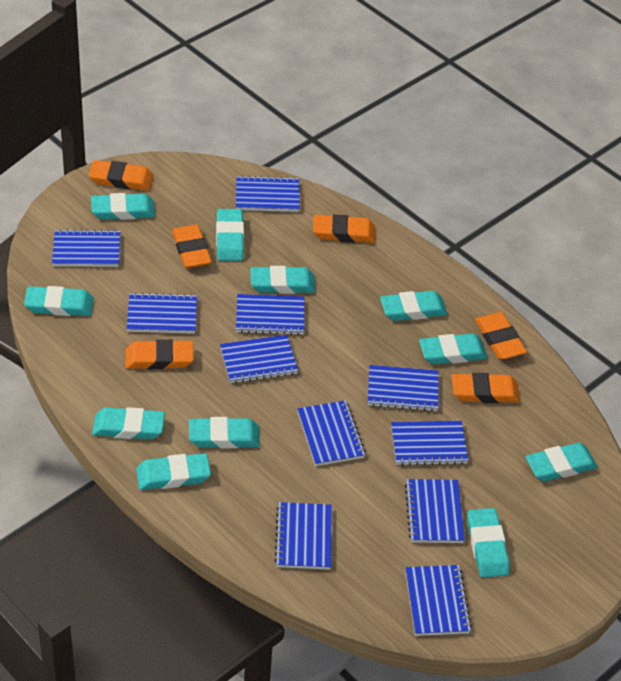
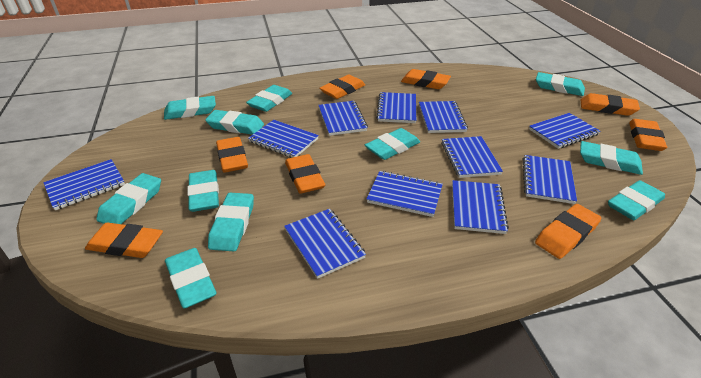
orange eraser: [89,160,154,191] [125,339,194,370] [172,225,212,268] [313,214,375,243] [452,373,520,403] [475,312,527,360] = 6 -> [85,222,163,258] [216,137,248,173] [285,154,325,194] [319,75,365,99] [401,69,451,89] [535,204,602,259] [581,93,640,116] [629,119,667,151] = 8

